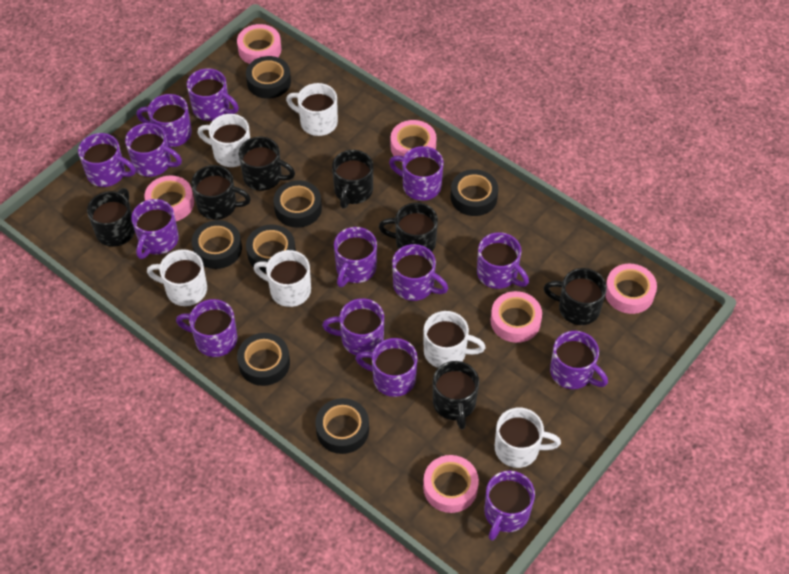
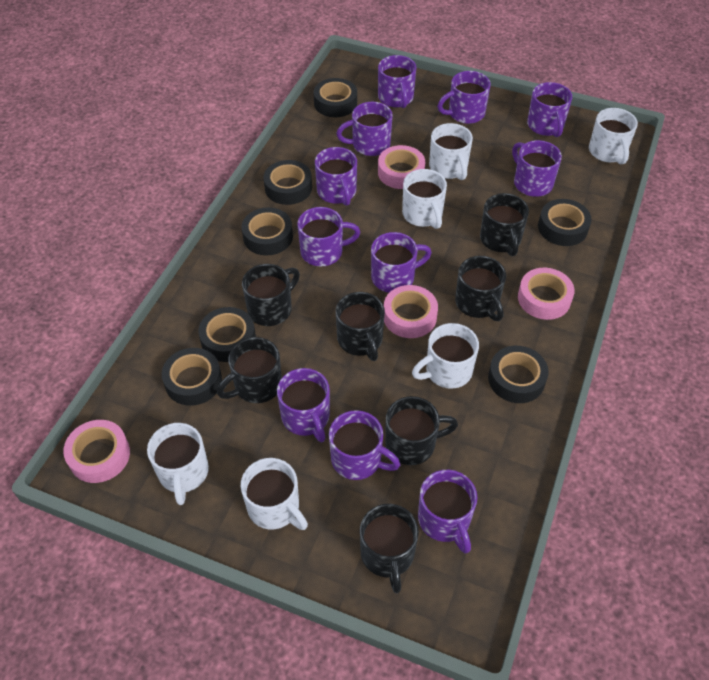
pink tape: [145,176,194,221] [237,24,281,64] [390,120,436,162] [423,455,479,513] [491,291,542,343] [605,264,657,314] = 6 -> [63,420,130,483] [378,145,425,189] [384,285,438,338] [518,268,574,320] = 4
purple mug: [78,133,136,187] [125,123,182,177] [131,199,179,259] [136,94,192,147] [176,299,237,357] [187,68,239,121] [322,298,384,356] [334,227,377,287] [355,338,418,397] [389,146,444,201] [392,244,448,301] [477,232,529,289] [484,471,535,541] [550,331,608,389] = 14 -> [277,368,330,442] [297,207,361,267] [315,147,357,206] [329,410,400,480] [336,102,393,156] [371,232,432,293] [378,55,417,108] [418,470,478,554] [437,71,491,124] [512,140,562,197] [527,82,572,137] = 11

